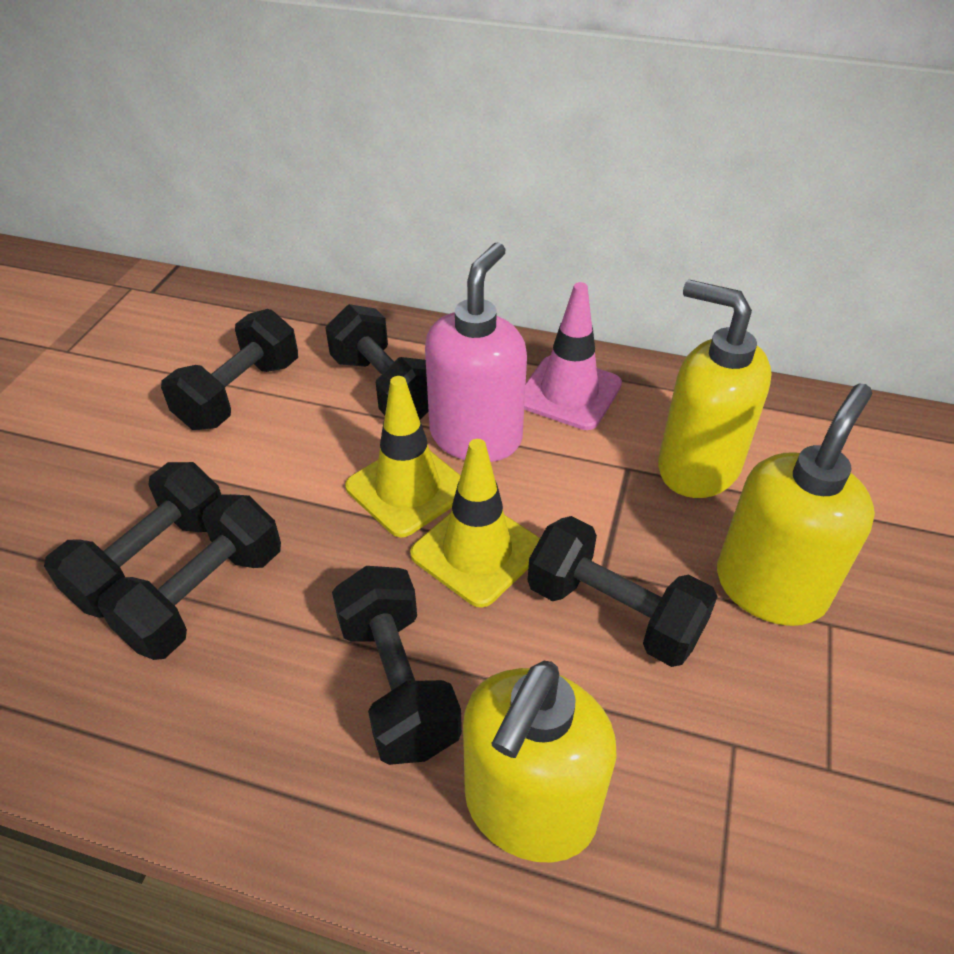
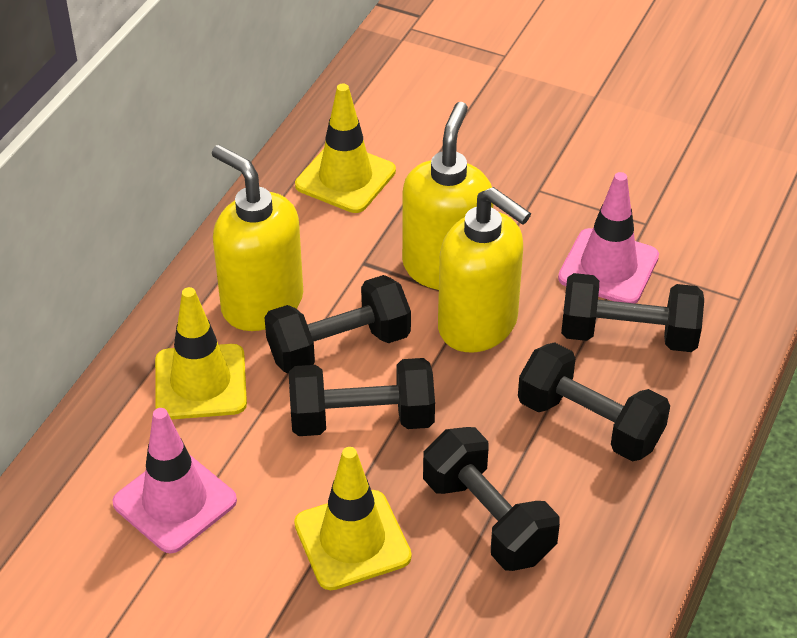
black dumbbell: [44,462,221,618] [98,494,281,660] [161,309,298,430] [326,304,429,420] [332,566,462,765] [528,516,718,667] = 6 -> [264,275,411,374] [289,358,435,436] [423,427,560,571] [518,342,670,461] [561,273,704,352] = 5
pink soap dispenser: [425,242,527,462] = 1 -> none = 0
pink traffic cone: [524,282,622,430] = 1 -> [112,408,237,554] [558,172,659,303] = 2
yellow traffic cone: [345,376,461,537] [410,439,540,608] = 2 -> [155,287,247,420] [294,447,412,590] [295,84,396,213] = 3

